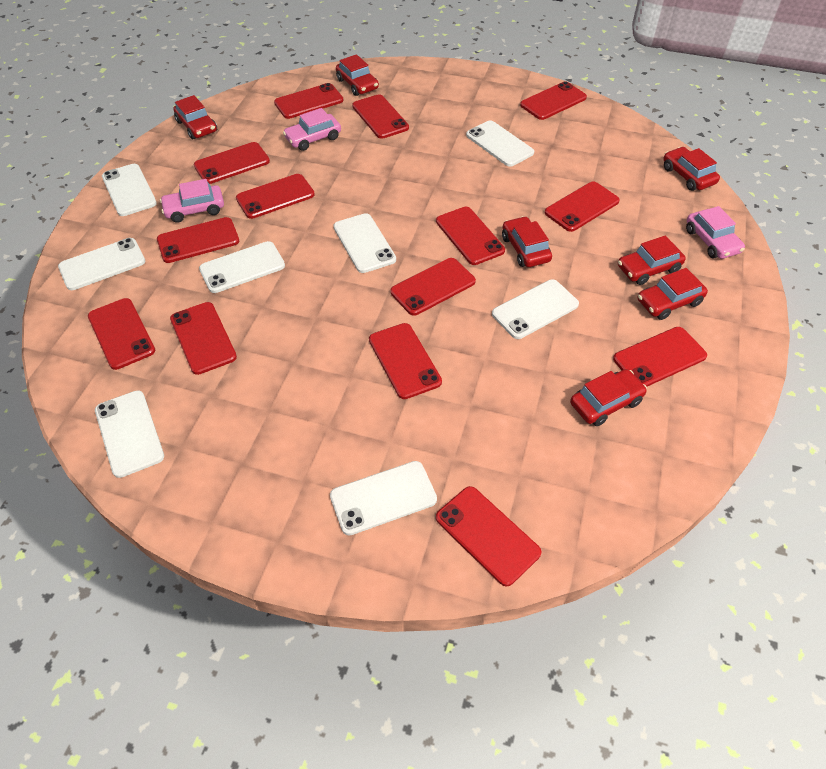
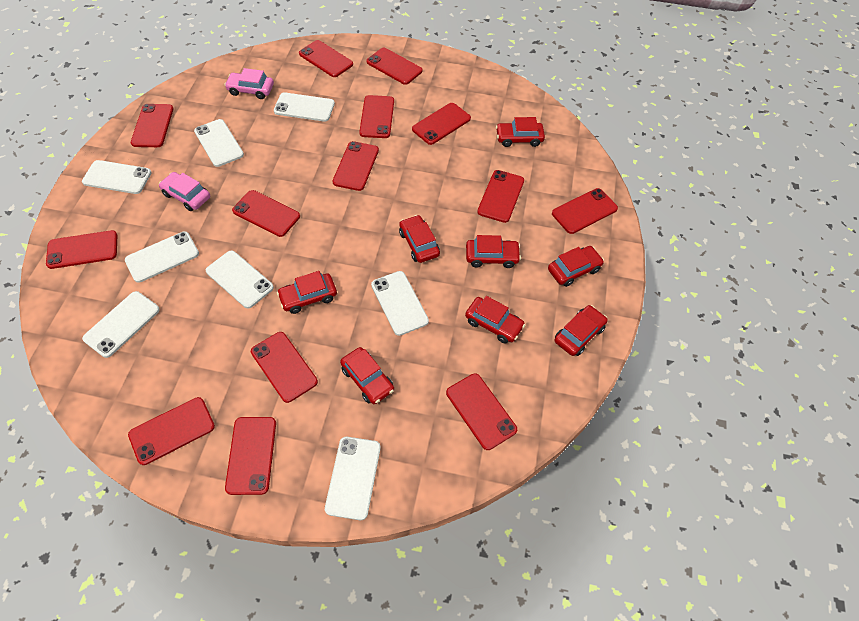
pink car: [160,179,224,223] [283,108,341,151] [686,206,745,259] = 3 -> [159,172,210,211] [225,68,274,99] = 2
red car: [173,95,217,140] [336,54,379,96] [502,216,552,267] [570,369,647,426] [618,236,686,285] [638,268,708,320] [664,147,720,191] = 7 -> [277,271,337,314] [340,347,394,404] [399,215,440,263] [465,296,525,344] [466,235,521,268] [496,117,545,147] [548,246,604,287] [554,305,608,356] = 8

